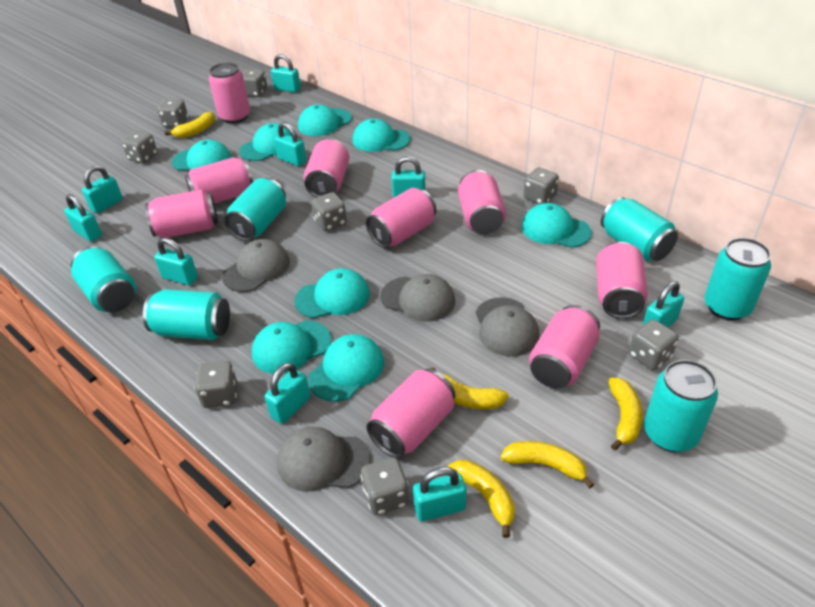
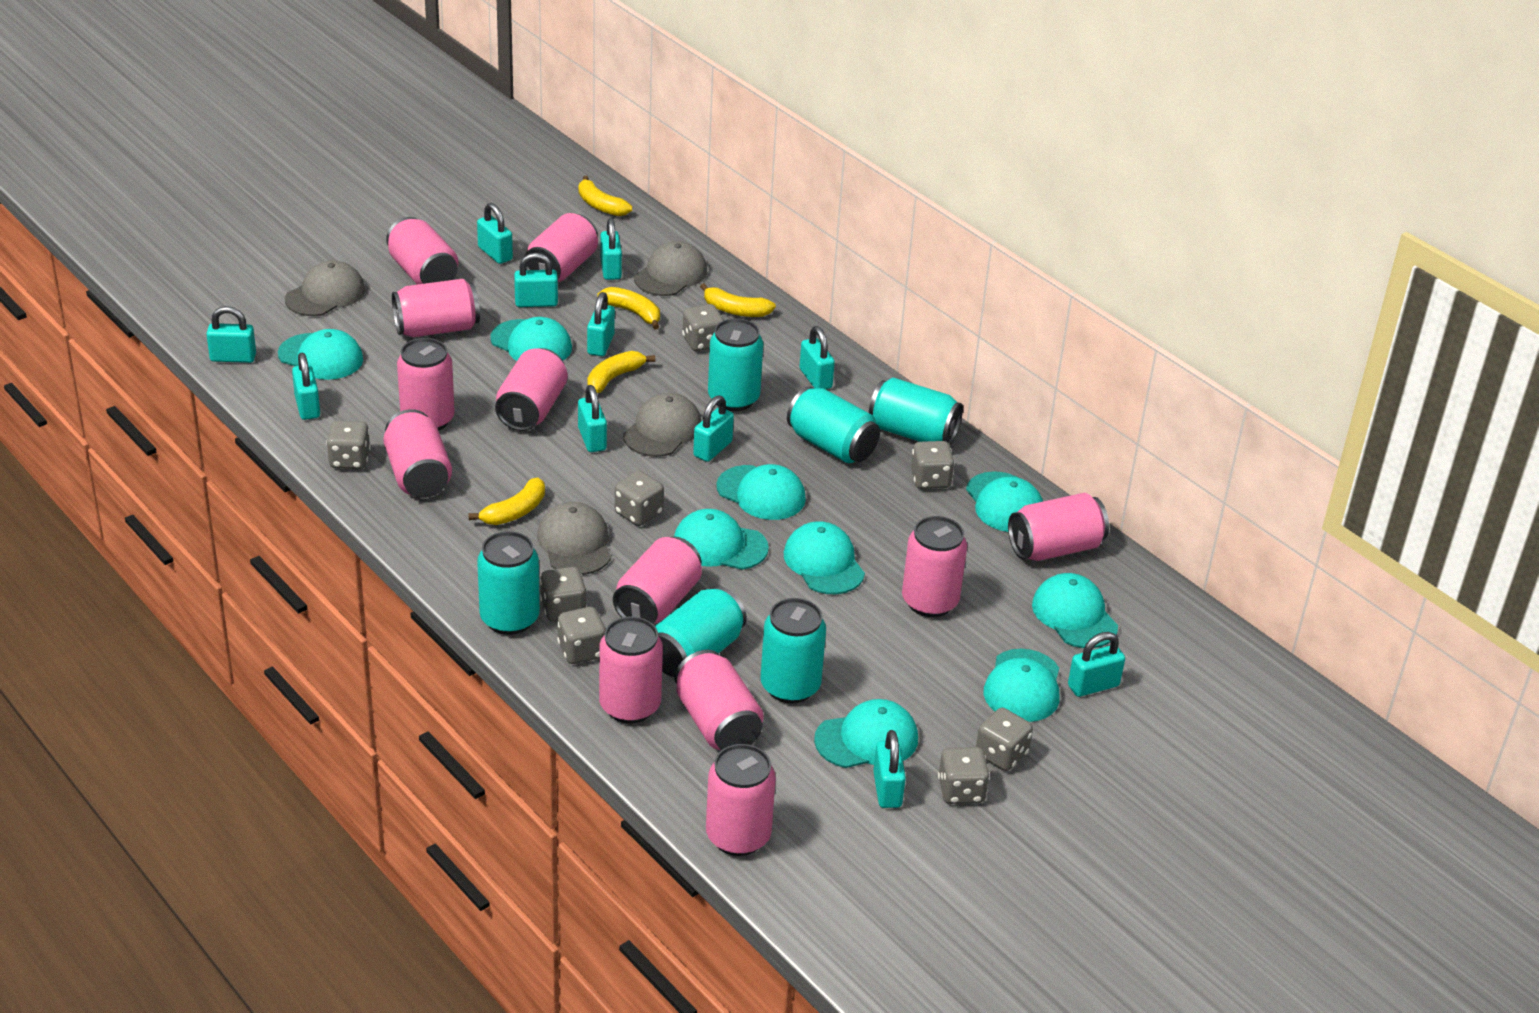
pink can: [145,190,218,238] [185,157,253,204] [209,63,250,124] [304,139,349,197] [366,188,436,248] [366,369,455,459] [458,170,506,234] [529,305,600,388] [596,242,648,319] = 9 -> [383,409,452,498] [386,217,458,285] [392,279,480,337] [397,338,455,431] [495,348,568,431] [524,213,598,282] [599,617,663,723] [613,537,702,624] [675,650,764,750] [706,744,776,856] [902,516,967,617] [1008,493,1109,561] = 12
turquoise cap: [172,139,231,170] [239,123,292,161] [252,320,331,374] [294,268,370,318] [298,104,352,136] [308,334,384,402] [352,118,410,152] [522,203,592,248] = 8 -> [278,329,363,380] [490,317,572,361] [674,509,769,570] [716,464,806,520] [784,521,865,594] [814,699,918,768] [966,471,1043,532] [984,649,1059,722] [1032,573,1118,648] = 9
turquoise padlock: [64,194,102,242] [82,166,123,214] [154,238,198,285] [265,363,310,424] [271,54,301,93] [274,122,307,166] [391,156,426,198] [413,467,466,521] [642,281,684,327] = 9 -> [206,306,256,363] [292,353,320,420] [477,203,513,264] [514,253,558,307] [578,385,607,452] [587,292,615,356] [600,218,622,280] [693,396,734,462] [800,326,835,389] [873,730,906,808] [1068,632,1125,697] = 11

